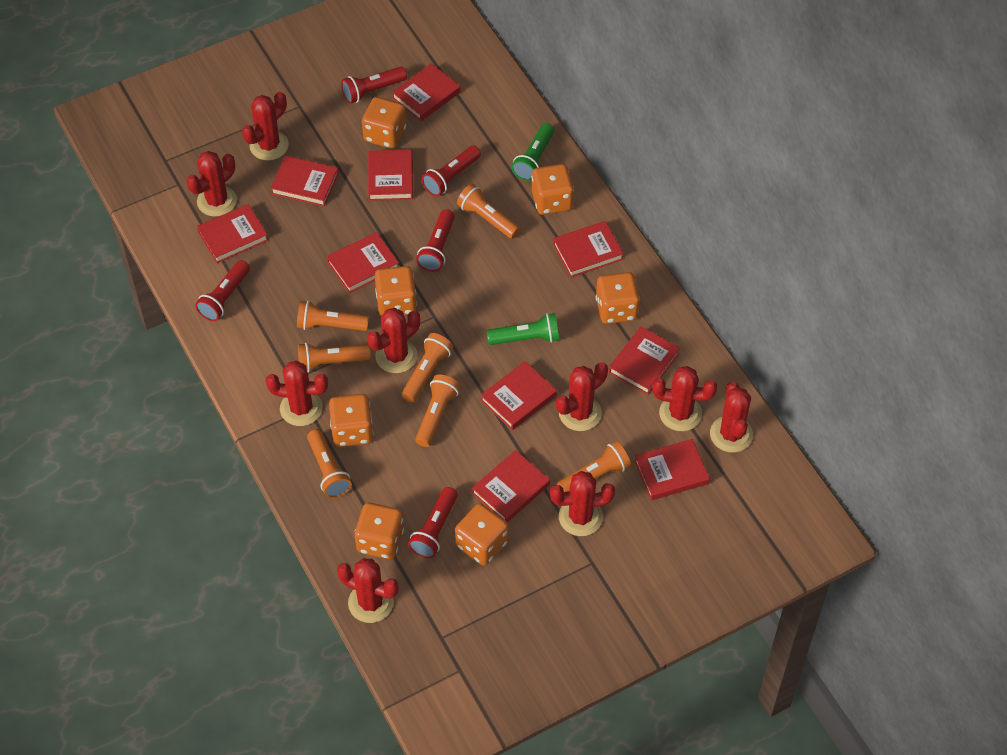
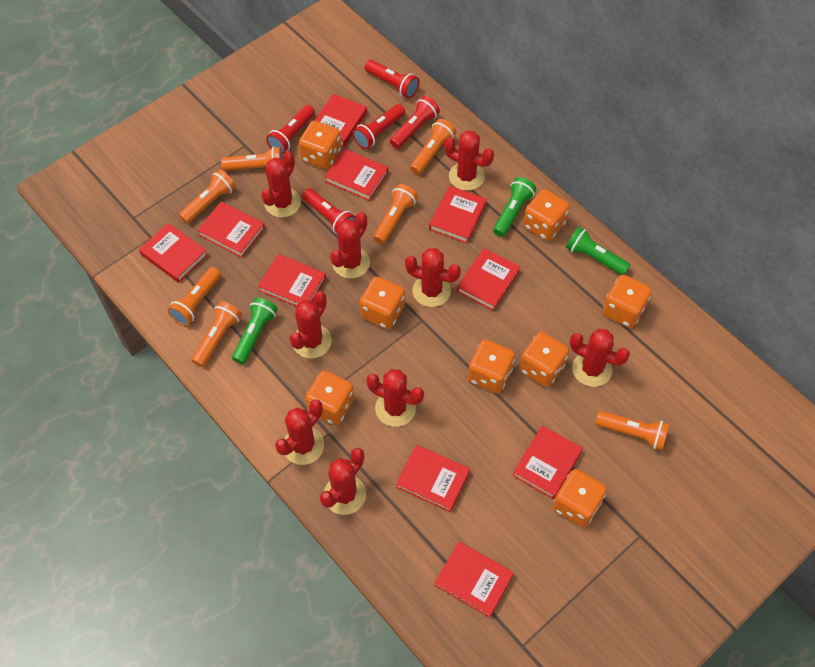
green flashlight: [487,313,559,345] [511,123,554,181] = 2 -> [232,297,278,364] [493,177,536,237] [566,227,630,275] = 3
orange dice: [329,394,374,447] [354,503,404,559] [362,97,407,149] [375,266,417,316] [455,503,509,566] [532,164,574,215] [596,272,640,324] = 7 -> [299,121,341,169] [305,370,354,425] [360,277,405,329] [468,339,515,393] [519,332,569,387] [523,189,570,241] [553,469,607,527] [602,275,652,328] = 8

